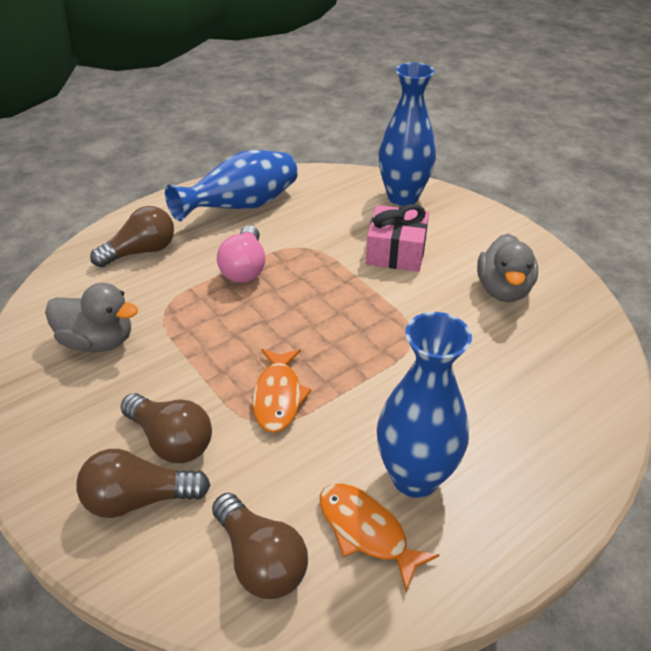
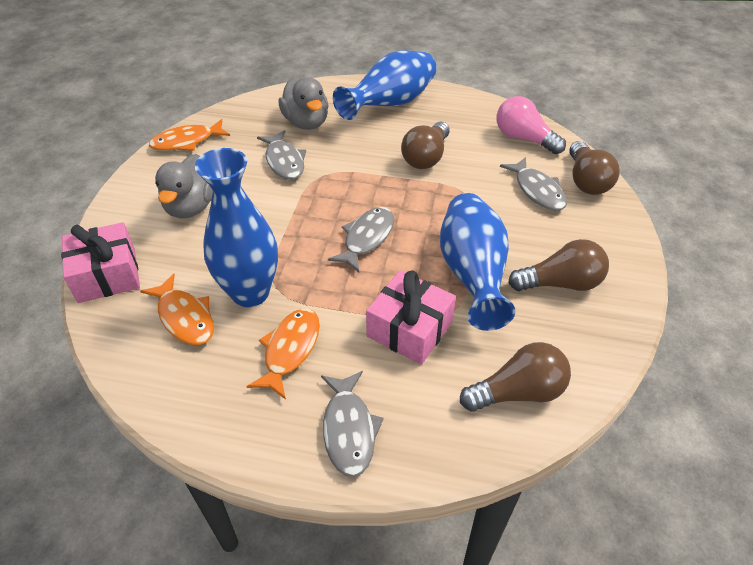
grey fish: none = 0 -> [257,130,306,180] [321,371,384,477] [328,207,394,272] [500,157,567,211] = 4
orange fish: [252,349,312,433] [320,484,440,592] = 2 -> [140,274,214,345] [149,119,230,151] [246,308,320,399] = 3
pink gift: [366,204,429,272] = 1 -> [61,222,140,303] [366,270,456,365] = 2

